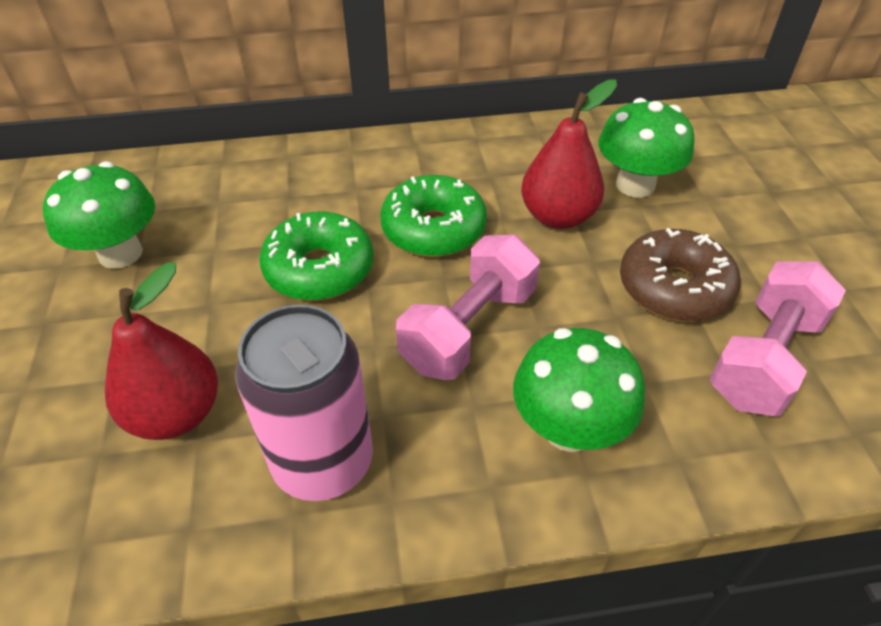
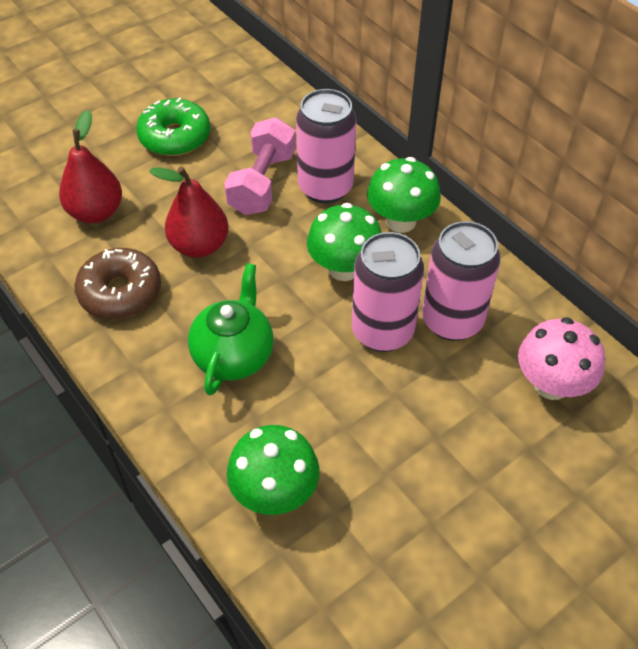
green donut: [259,212,373,301] [380,175,487,257] = 2 -> [136,97,210,156] = 1
green teapot: none = 0 -> [188,263,273,395] = 1
pink can: [235,304,373,501] = 1 -> [296,89,356,204] [352,232,424,352] [422,221,500,341] = 3
pink dumbbell: [396,235,540,380] [710,262,846,416] = 2 -> [224,117,296,215] = 1
pink mushroom: none = 0 -> [518,317,605,400] = 1

